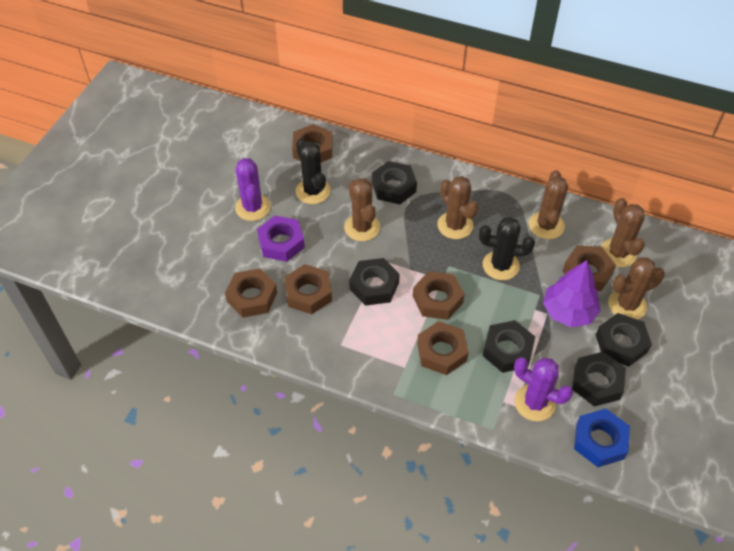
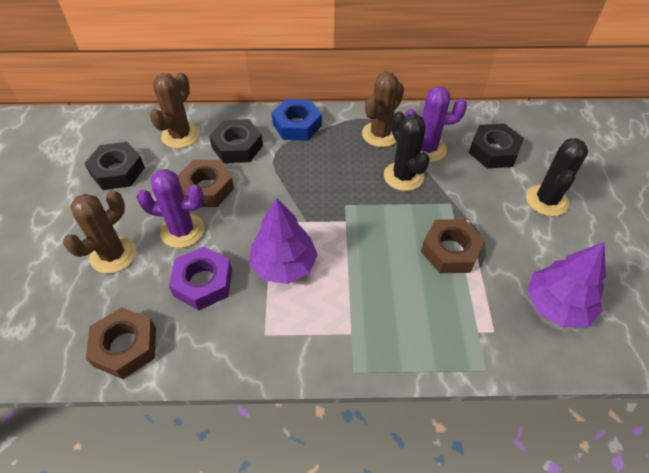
black nut: [349,258,400,306] [372,161,417,204] [483,320,535,373] [572,352,626,407] [596,313,652,367] = 5 -> [84,142,145,190] [209,119,263,163] [469,124,524,168] = 3
brown cactus: [344,178,380,241] [437,176,479,239] [529,170,568,239] [601,198,645,267] [608,257,665,320] = 5 -> [63,190,136,273] [150,72,199,148] [362,72,404,147] = 3
brown nut: [225,268,277,318] [284,264,332,314] [292,124,333,163] [413,271,465,320] [417,321,469,375] [563,245,616,291] = 6 -> [86,307,156,379] [177,160,234,207] [421,219,485,273] = 3
purple tree: [543,260,601,327] = 1 -> [249,198,318,284] [527,242,606,328] = 2

